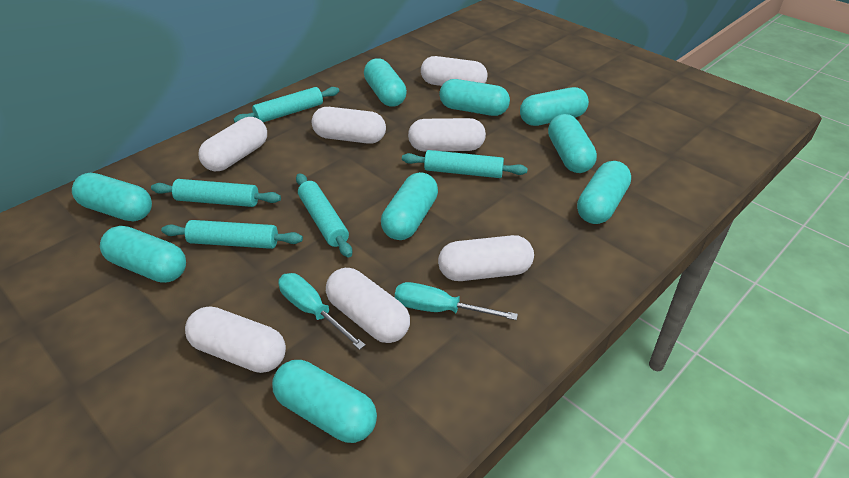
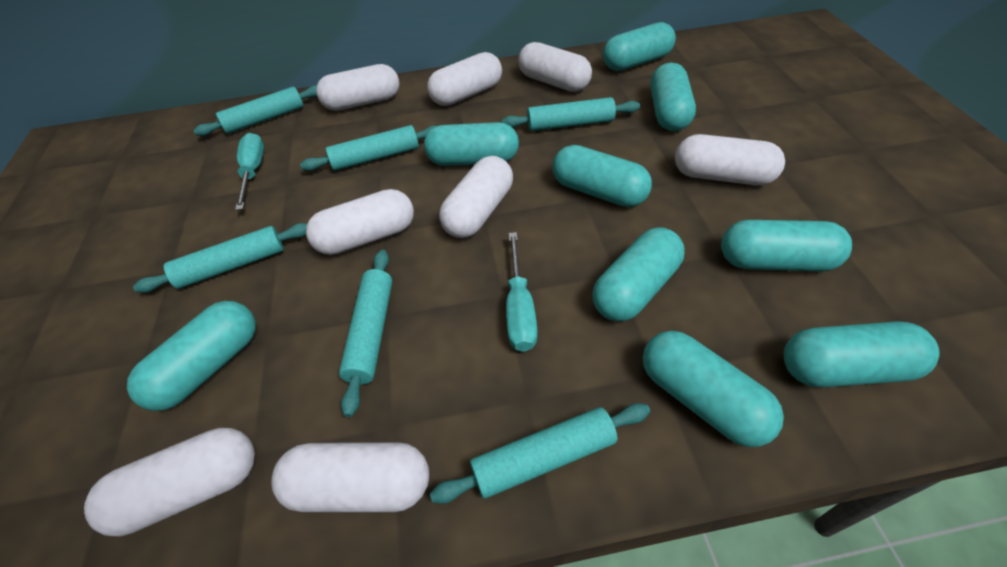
turquoise rolling pin: [151,179,281,207] [161,220,303,249] [233,87,339,123] [296,173,352,258] [402,150,528,178] = 5 -> [133,223,307,293] [193,85,317,136] [300,125,436,171] [339,250,392,417] [430,403,650,504] [502,97,640,131] = 6
white capsule: [185,307,286,373] [198,117,267,171] [312,107,386,144] [326,268,410,343] [408,118,486,151] [421,56,488,86] [438,235,534,281] = 7 -> [84,428,255,536] [271,442,429,512] [306,189,414,255] [316,64,399,111] [427,52,502,106] [439,156,513,238] [518,42,592,92] [675,134,785,185] = 8

